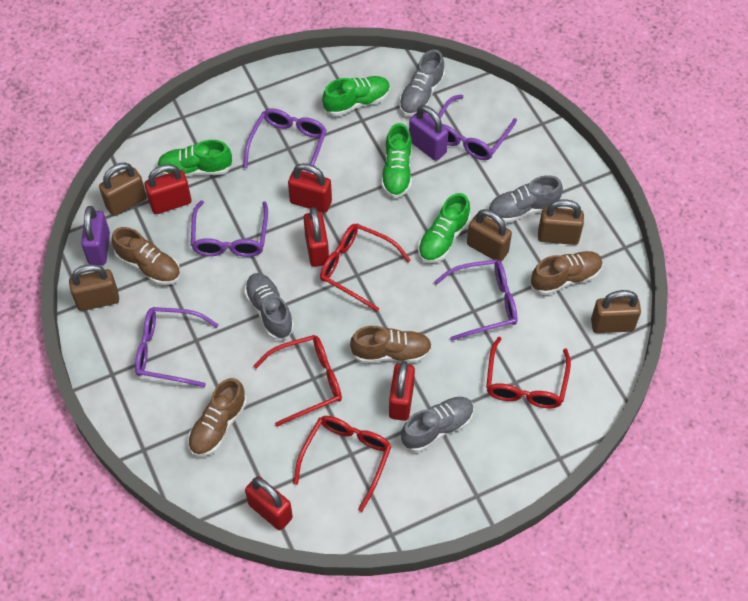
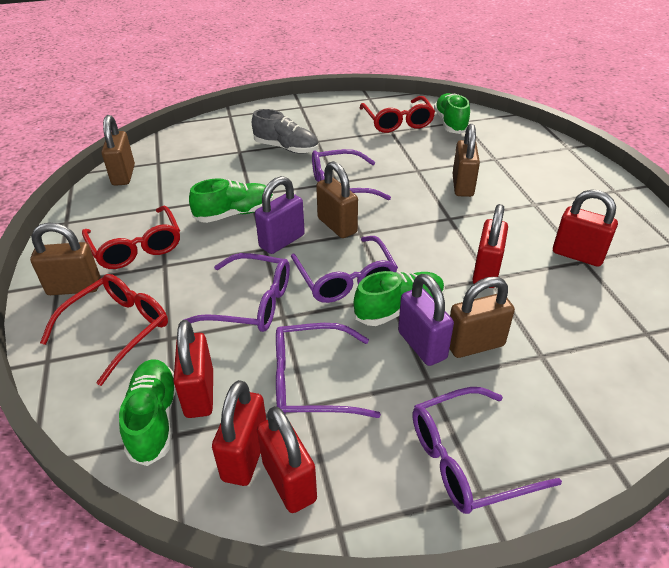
brown shoe: [112,227,180,285] [188,378,247,457] [350,326,432,363] [531,251,603,295] = 4 -> none = 0
grey shoe: [244,273,294,340] [399,50,445,116] [401,397,474,452] [488,175,563,223] = 4 -> [252,109,319,154] = 1
red glasses: [254,335,342,427] [293,416,392,512] [320,224,411,312] [486,337,571,408] = 4 -> [40,274,168,386] [82,205,180,269] [360,96,435,133] = 3

